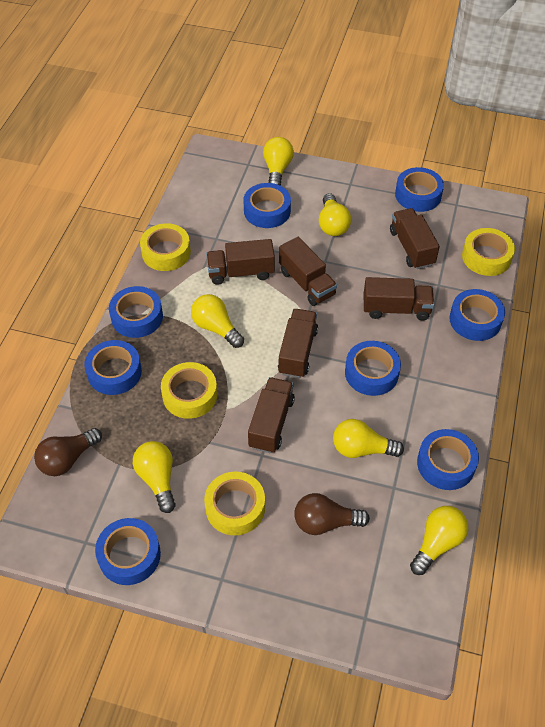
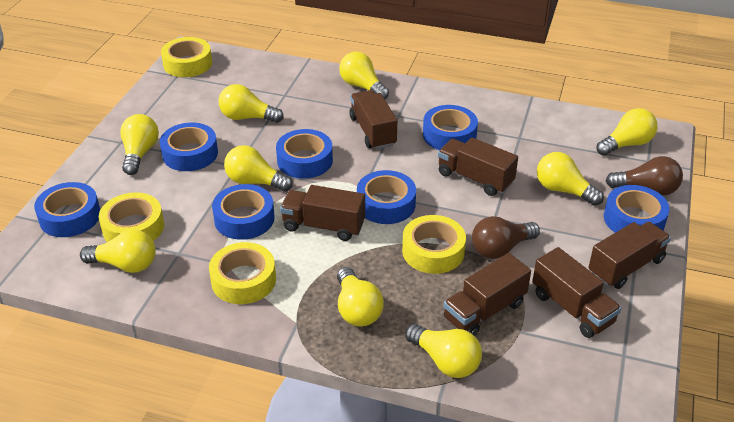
blue tape: [84,340,142,395] [95,518,161,585] [109,286,163,338] [244,183,291,228] [345,341,401,396] [395,167,444,212] [417,429,479,490] [449,289,505,341] = 8 -> [34,182,100,237] [160,123,218,171] [212,184,275,240] [276,129,333,179] [357,170,416,224] [423,105,478,150] [604,185,670,233] = 7
yellow light bulb: [133,441,176,513] [191,294,244,348] [263,137,294,186] [319,193,351,236] [333,419,404,458] [410,506,468,575] = 6 -> [80,229,156,273] [120,114,159,175] [219,84,284,123] [224,145,293,192] [337,267,384,326] [339,52,389,99] [405,324,482,378] [537,152,604,206] [597,108,658,156] = 9

